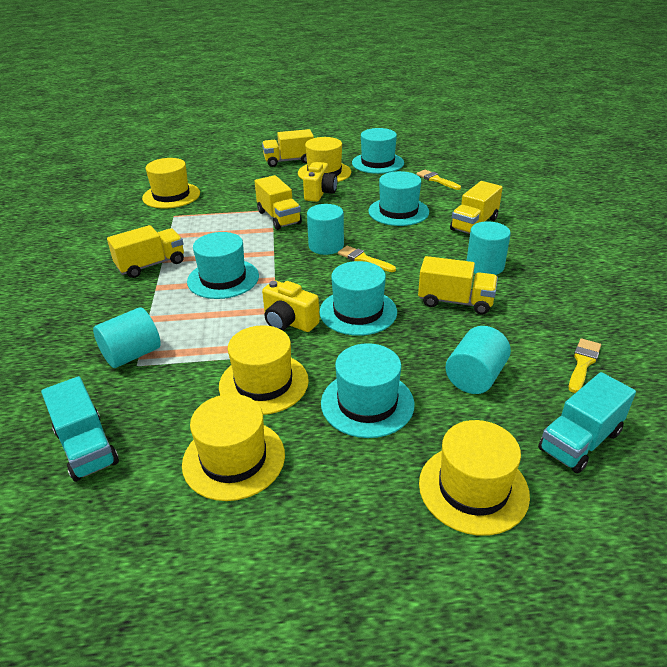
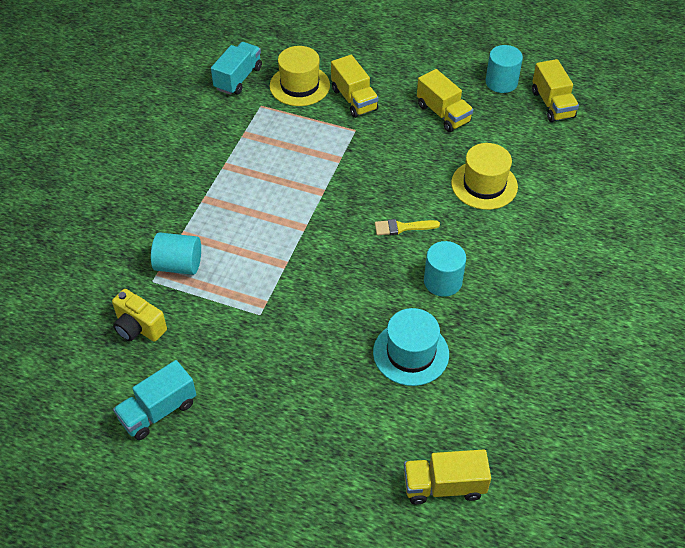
turquoise cylinder: [93,308,161,368] [307,204,344,255] [445,326,511,394] [467,221,511,275] = 4 -> [151,232,201,275] [424,241,466,297] [485,45,523,93] = 3
turquoise hat: [187,232,259,299] [319,261,397,336] [321,343,415,438] [352,128,404,174] [368,171,429,226] = 5 -> [373,308,449,386] = 1
yellow brush: [338,246,396,272] [416,169,461,190] [569,338,601,393] = 3 -> [375,219,440,235] = 1
yellow camera: [262,280,320,332] [303,162,337,202] = 2 -> [112,289,167,342] = 1
yellow hat: [142,158,200,208] [182,394,285,501] [219,325,309,415] [298,137,351,182] [419,420,530,536] = 5 -> [270,46,330,106] [451,143,518,210] = 2
yellow truck: [107,225,184,278] [255,175,302,230] [262,129,314,167] [418,256,498,315] [450,181,503,234] = 5 -> [331,55,378,118] [404,450,491,505] [417,69,474,132] [532,59,579,122] = 4

